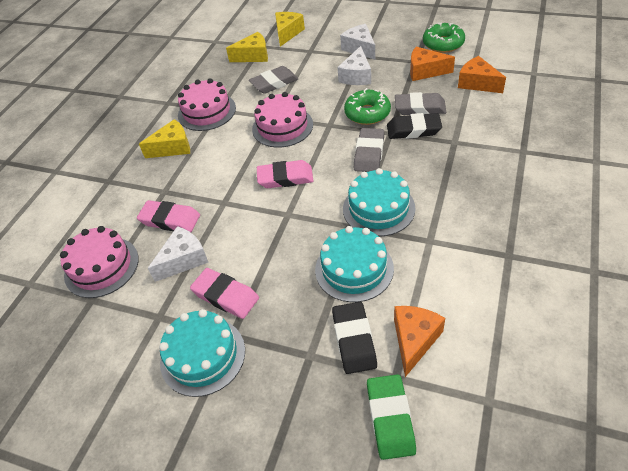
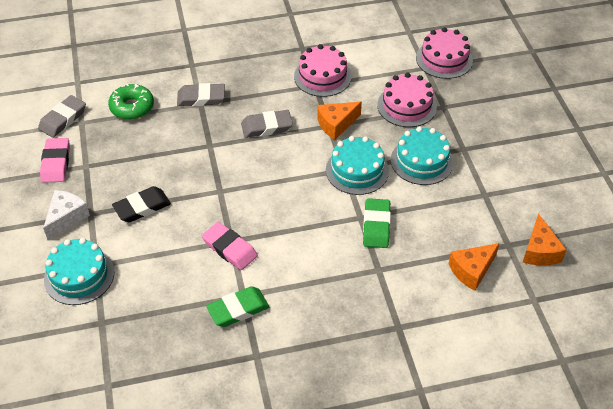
black eraser: [332,302,377,374] [387,113,442,139] = 2 -> [112,186,171,222] = 1
green donut: [344,88,391,125] [423,23,465,53] = 2 -> [108,83,154,120] = 1
green eraser: [367,374,416,460] = 1 -> [206,286,269,327] [363,198,391,248] = 2
pink eraser: [137,200,200,232] [190,268,259,319] [257,160,313,188] = 3 -> [40,138,70,183] [202,222,258,270] = 2
white cheese: [148,226,209,282] [337,46,371,85] [340,24,375,60] = 3 -> [43,190,90,240] = 1
yellow cheese: [139,119,190,158] [226,32,268,62] [275,12,305,47] = 3 -> none = 0

